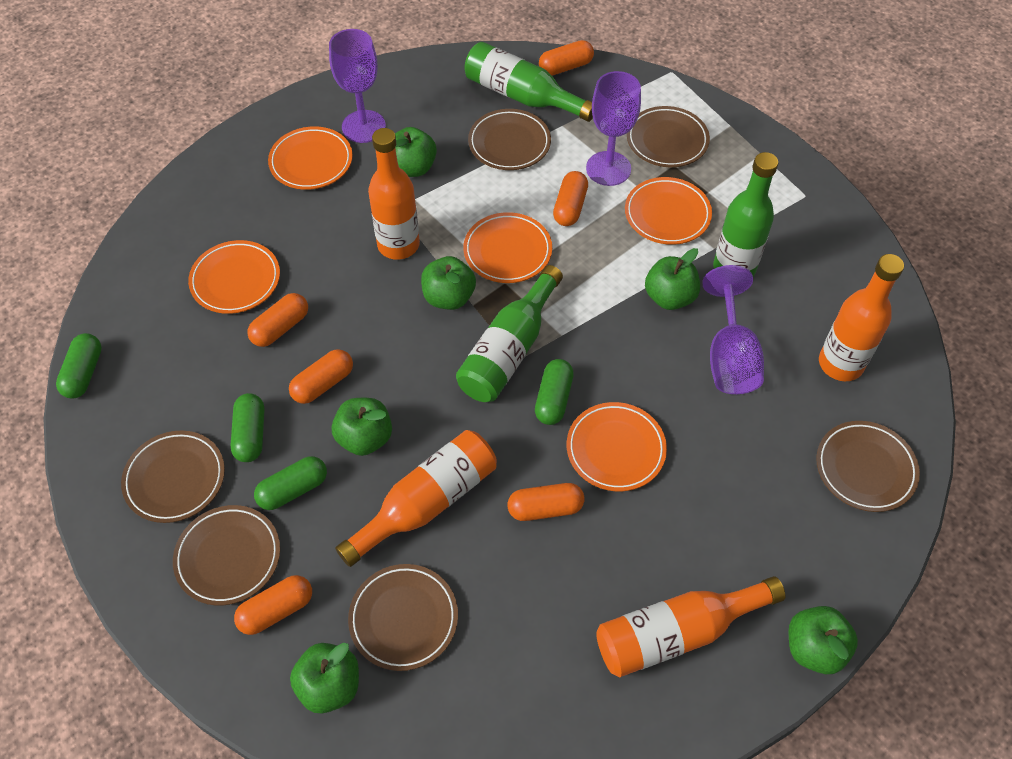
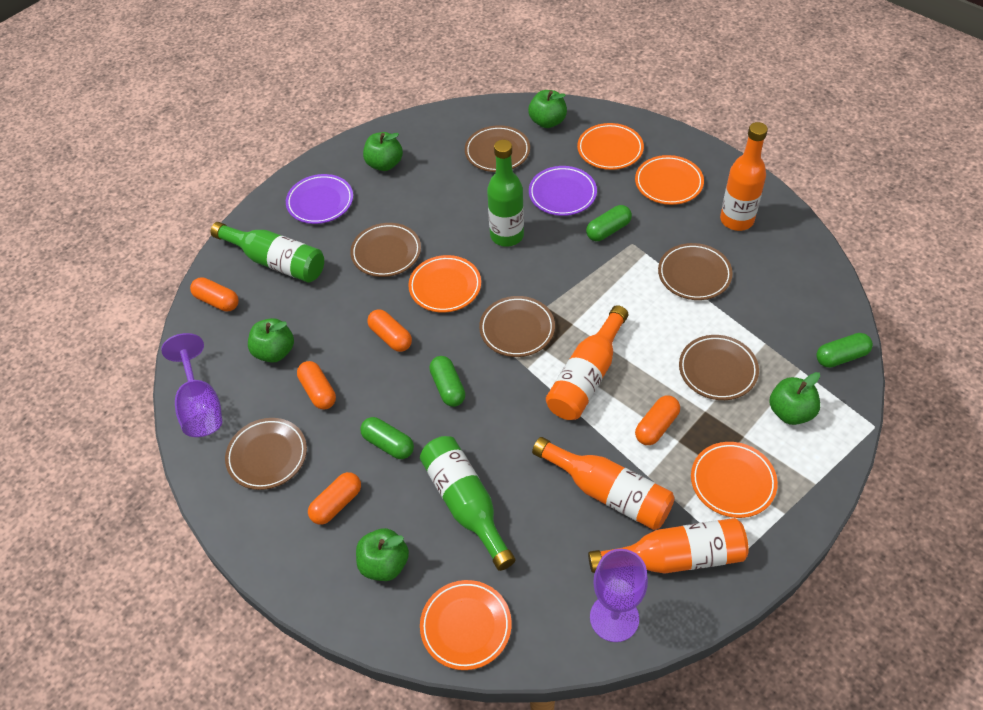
green apple: [290,643,359,714] [332,398,392,456] [395,127,437,177] [421,256,476,310] [645,248,700,310] [789,606,858,674] = 6 -> [248,318,294,363] [356,528,409,581] [363,132,403,171] [528,90,567,128] [769,372,820,425] = 5
orange capsule: [234,575,312,635] [247,293,308,347] [289,349,353,404] [508,483,585,521] [539,40,594,75] [553,171,588,226] = 6 -> [190,277,239,312] [297,361,336,409] [308,472,361,525] [367,309,412,352] [635,395,680,445] = 5
purple goblet: [329,29,386,143] [586,71,641,186] [702,265,764,394] = 3 -> [161,333,222,437] [590,549,648,642] = 2
purple plate: none = 0 -> [286,174,353,224] [529,166,597,216] = 2

